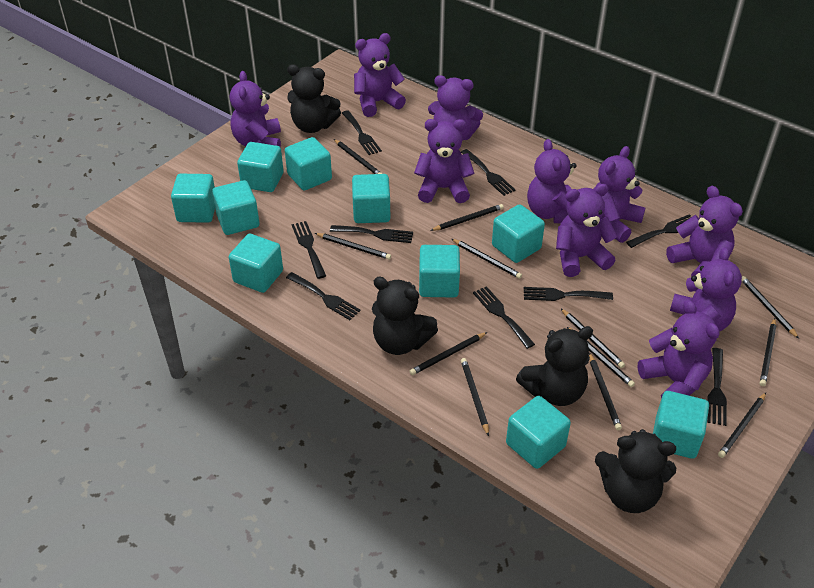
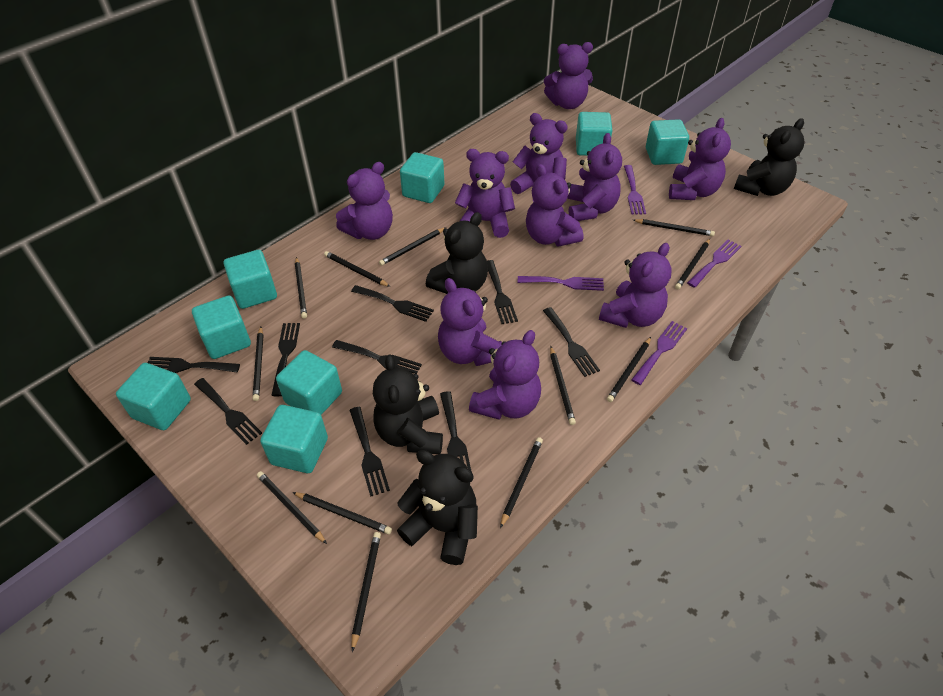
purple fork: none = 0 -> [518,276,604,291] [624,165,646,214] [631,321,687,385] [687,239,742,288] = 4
turquoise cube: [171,174,215,223] [212,180,259,235] [229,234,283,293] [237,142,284,192] [285,137,332,190] [352,174,390,223] [419,245,460,298] [492,204,545,263] [506,396,571,469] [653,391,709,459] = 10 -> [116,363,191,430] [192,296,251,359] [224,250,277,309] [260,405,328,473] [276,350,342,415] [400,152,445,203] [576,112,612,156] [646,119,689,165] = 8

